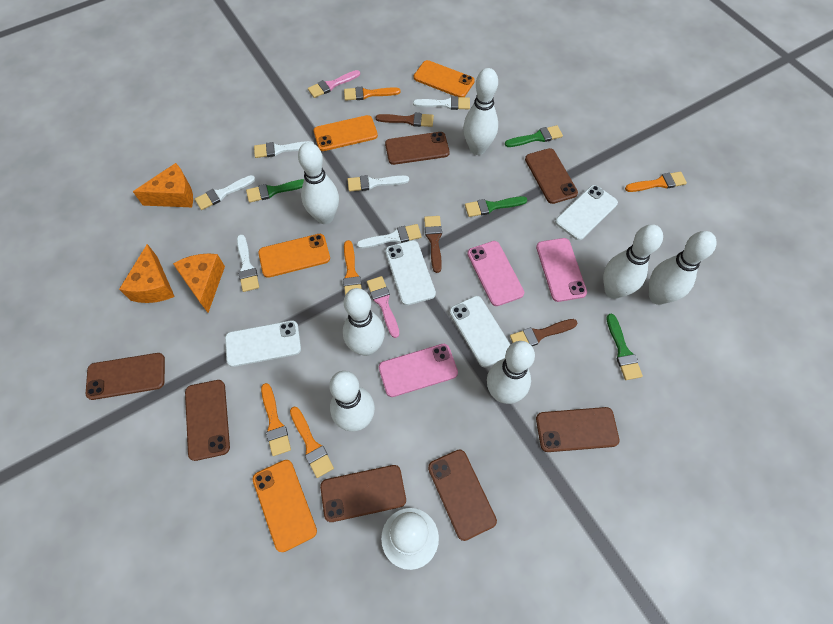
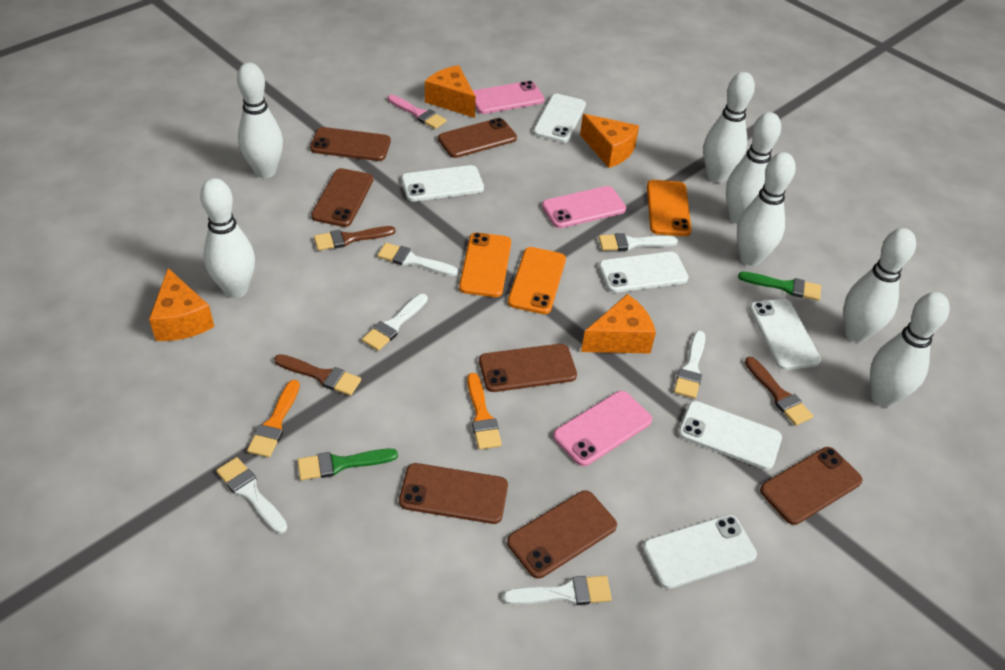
green brush: [246,179,304,203] [465,196,527,217] [505,125,563,147] [606,314,643,380] = 4 -> [297,449,398,480] [738,272,821,301] = 2
orange brush: [261,383,291,456] [290,407,334,478] [343,240,362,295] [344,87,401,101] [625,172,687,192] = 5 -> [247,380,300,458] [467,373,502,450] = 2
orange cheese: [119,244,175,303] [133,163,193,207] [173,253,225,313] = 3 -> [149,268,214,341] [425,65,476,118] [580,114,639,168] [581,294,656,354] = 4
orange phone: [253,460,317,552] [258,234,330,278] [314,115,378,151] [414,60,475,97] = 4 -> [459,232,511,297] [508,247,566,314] [647,180,692,236] = 3
pink brush: [308,70,360,98] [367,276,399,338] = 2 -> [388,95,447,129] = 1
white pawn: [381,508,439,570] = 1 -> none = 0
white phone: [225,320,301,367] [385,240,436,305] [449,296,511,368] [555,185,618,240] = 4 -> [401,165,484,202] [533,94,586,143] [599,252,688,293] [643,514,757,589] [678,401,782,470] [749,299,821,370] = 6

